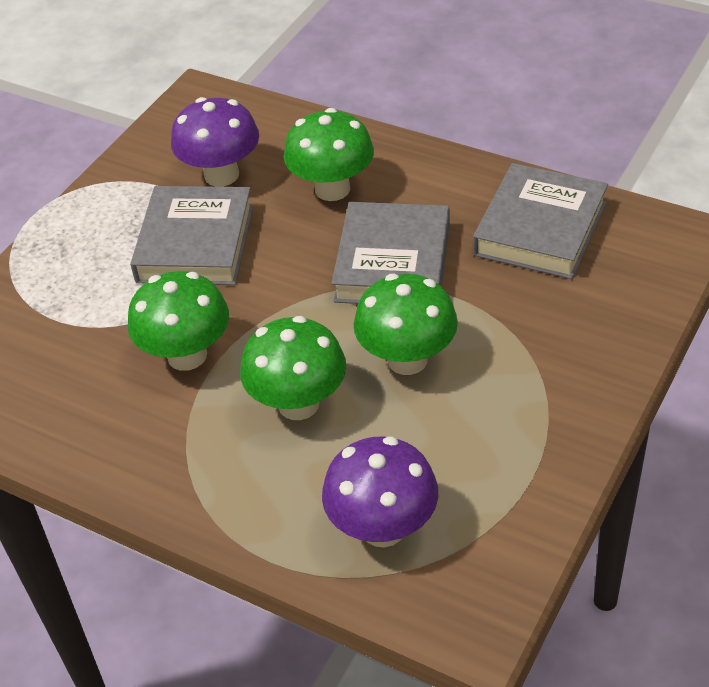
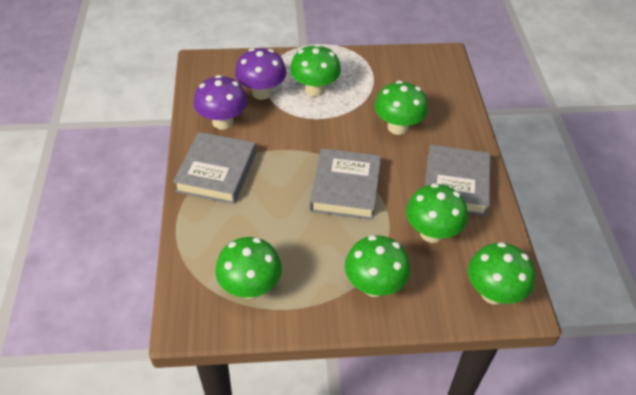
green mushroom: [128,271,229,371] [240,316,346,420] [283,108,374,201] [354,273,458,375] = 4 -> [215,237,282,299] [290,44,341,97] [345,235,411,297] [375,81,428,135] [406,183,468,243] [468,242,535,305] = 6

